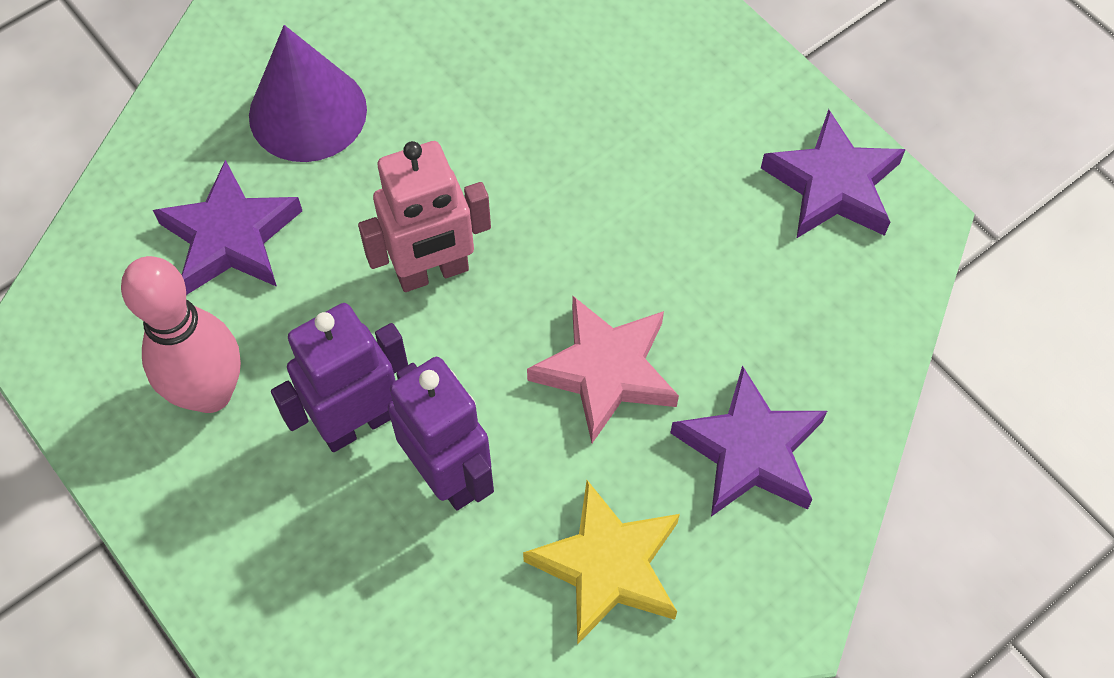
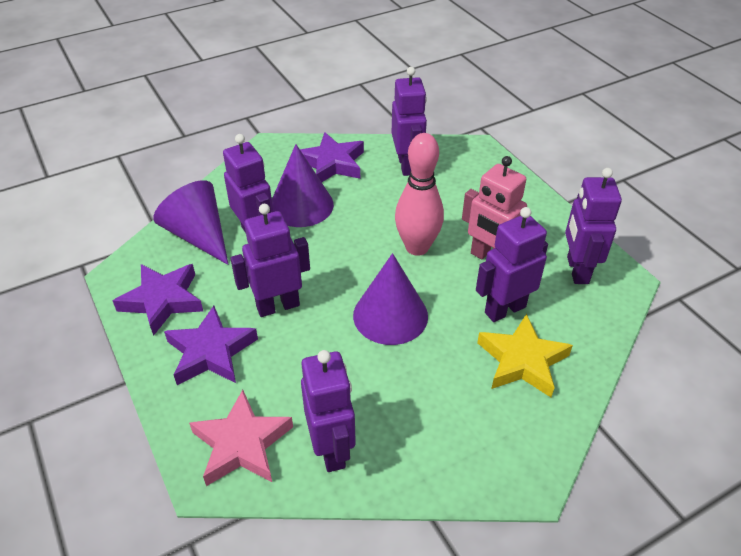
purple cone: [249,25,367,162] = 1 -> [153,180,229,265] [272,144,334,227] [353,253,428,345] = 3
purple robot: [271,303,408,452] [388,357,494,511] = 2 -> [223,134,273,233] [230,204,310,317] [301,350,356,472] [392,67,427,176] [476,207,548,322] [565,168,622,284] = 6

